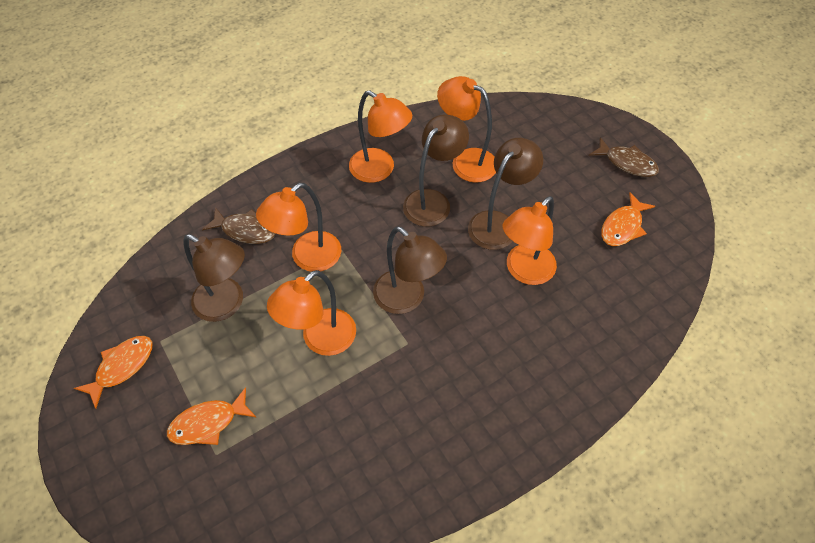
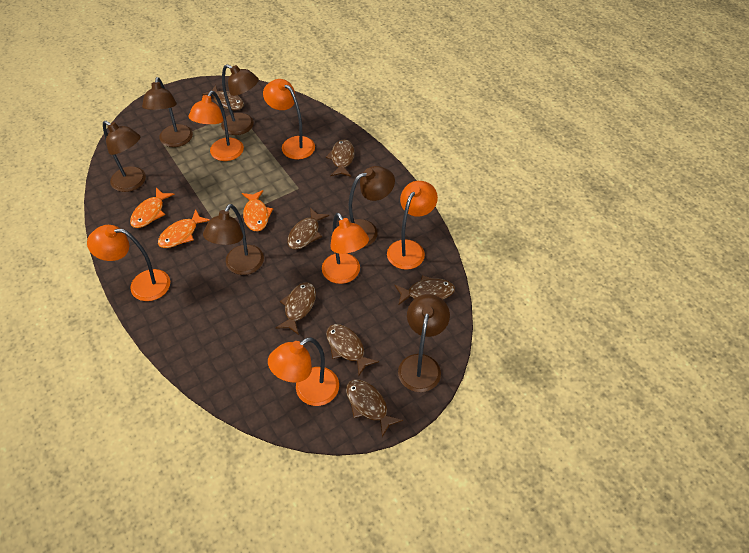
brown fish: [202,207,275,244] [589,137,659,177] = 2 -> [202,85,244,110] [275,283,316,335] [287,208,329,250] [326,139,355,177] [326,324,379,375] [346,380,403,437] [395,275,455,305] = 7
brown lamp: [183,234,245,322] [373,226,447,314] [403,114,469,227] [468,138,543,250] = 4 -> [103,121,146,192] [142,77,193,147] [203,204,264,275] [221,64,259,135] [349,166,395,247] [398,294,450,392] = 6
orange lamp: [256,183,341,272] [267,270,356,356] [349,90,412,183] [437,76,496,183] [503,196,557,285] = 5 -> [87,225,170,301] [188,91,244,161] [263,79,315,159] [268,337,339,406] [322,213,369,284] [387,181,438,270] = 6

